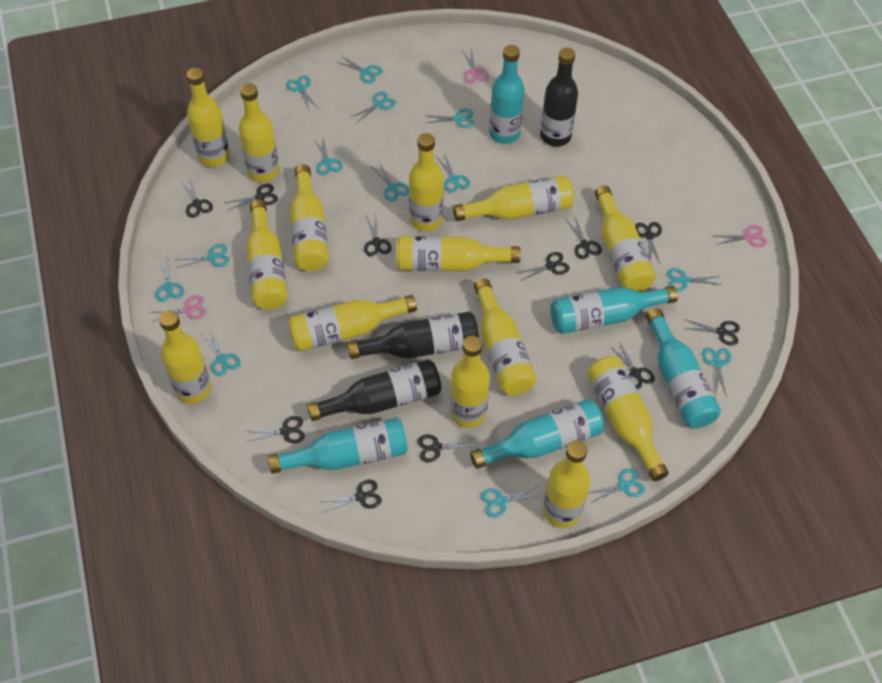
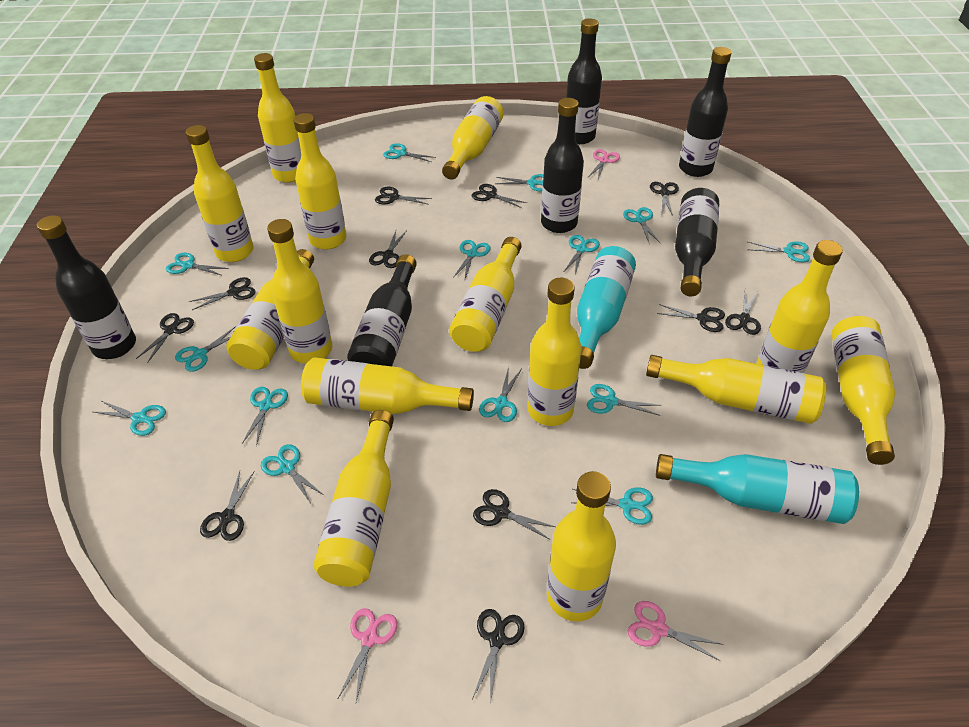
black bottle: [307,359,441,421] [347,312,479,359] [540,48,578,147] = 3 -> [37,215,136,359] [347,254,417,366] [541,98,584,233] [566,18,602,144] [675,188,719,296] [679,47,732,177] = 6
turquoise bottle: [268,418,408,474] [470,399,604,469] [489,45,525,144] [551,286,678,334] [646,309,721,428] = 5 -> [577,246,636,369] [656,454,859,524] = 2

